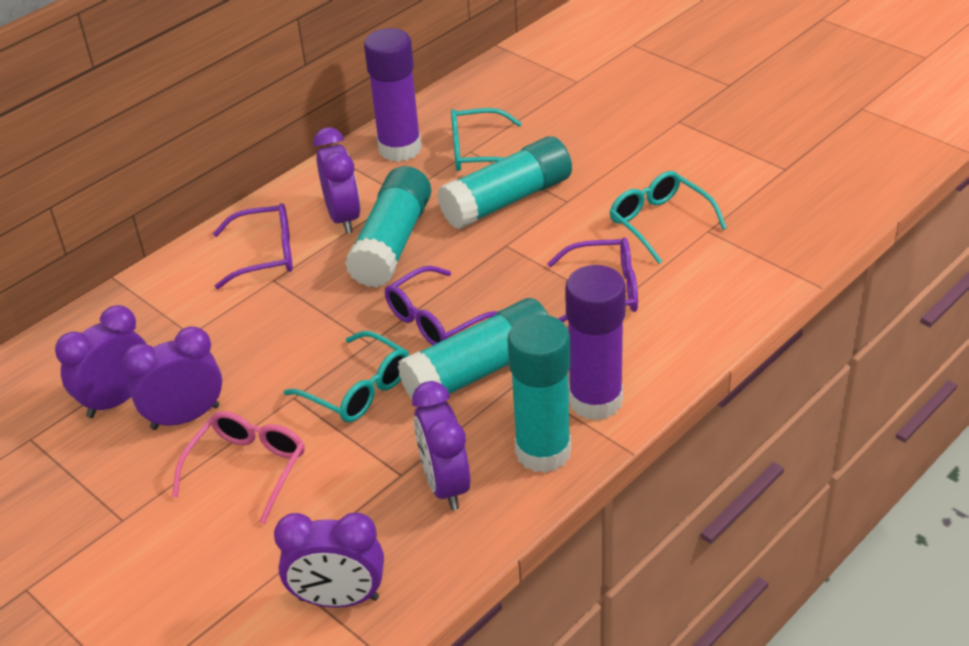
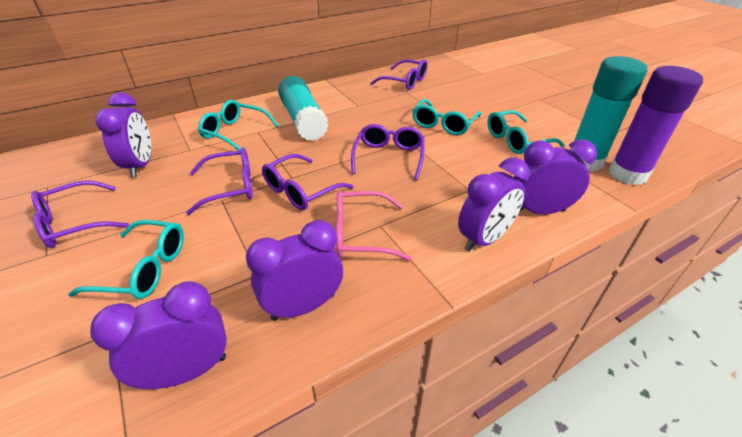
purple glasses: [213,203,293,289] [385,266,498,345] [547,238,638,322] = 3 -> [31,180,129,248] [186,148,253,215] [262,154,354,210] [351,124,424,180] [370,59,427,90] = 5
purple glue stick: [364,28,422,162] [565,265,626,421] = 2 -> [609,66,703,185] = 1
turquoise glasses: [283,331,409,422] [451,108,522,171] [610,171,727,264] = 3 -> [68,220,184,299] [198,100,279,151] [412,99,481,135] [487,110,565,154] = 4
turquoise glue stick: [345,166,431,288] [398,298,548,400] [437,136,572,229] [507,314,571,473] = 4 -> [278,76,329,141] [570,56,647,172] = 2

